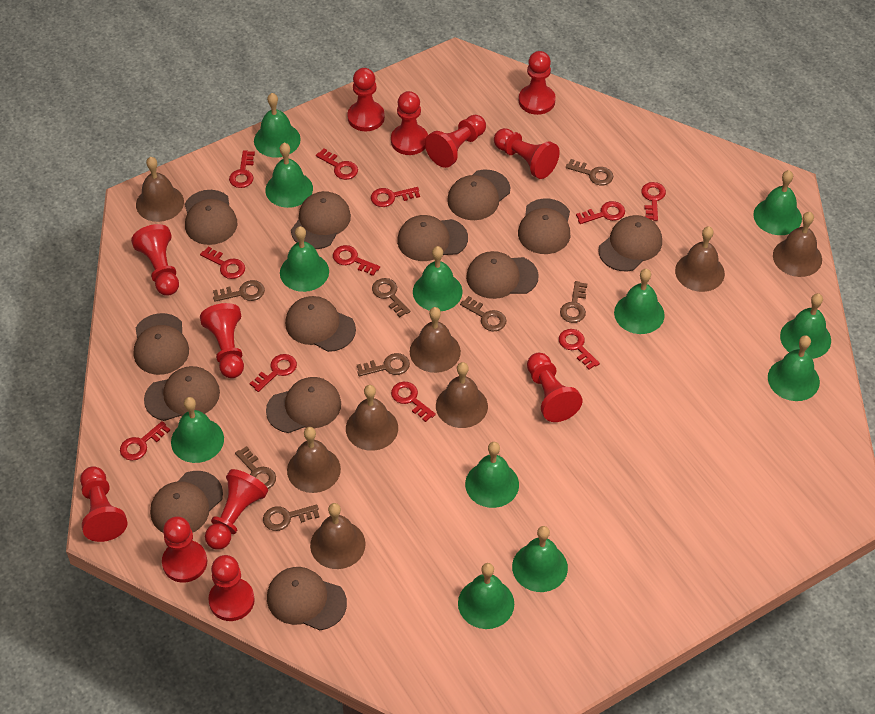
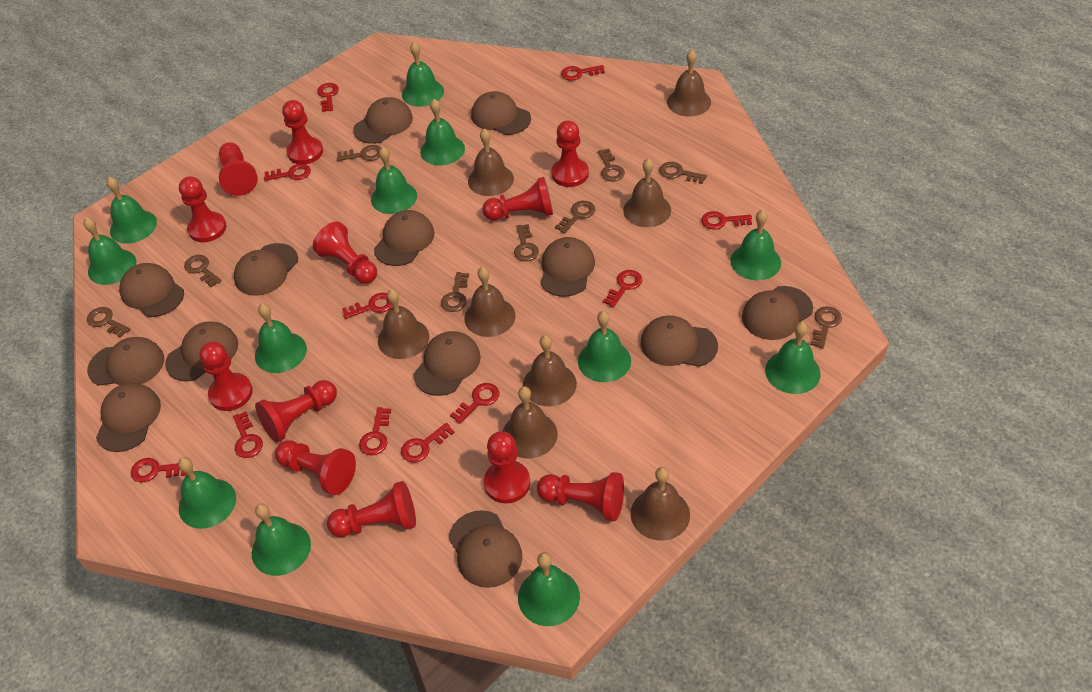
brown key: [213,280,265,302] [235,446,276,489] [263,505,320,531] [357,353,410,376] [372,278,411,317] [460,296,507,331] [560,281,587,323] [566,159,613,185] = 8 -> [87,307,130,338] [184,255,222,287] [337,145,381,161] [441,272,469,312] [514,224,539,261] [555,201,596,233] [598,148,625,182] [659,162,707,184] [810,306,842,349] = 9

